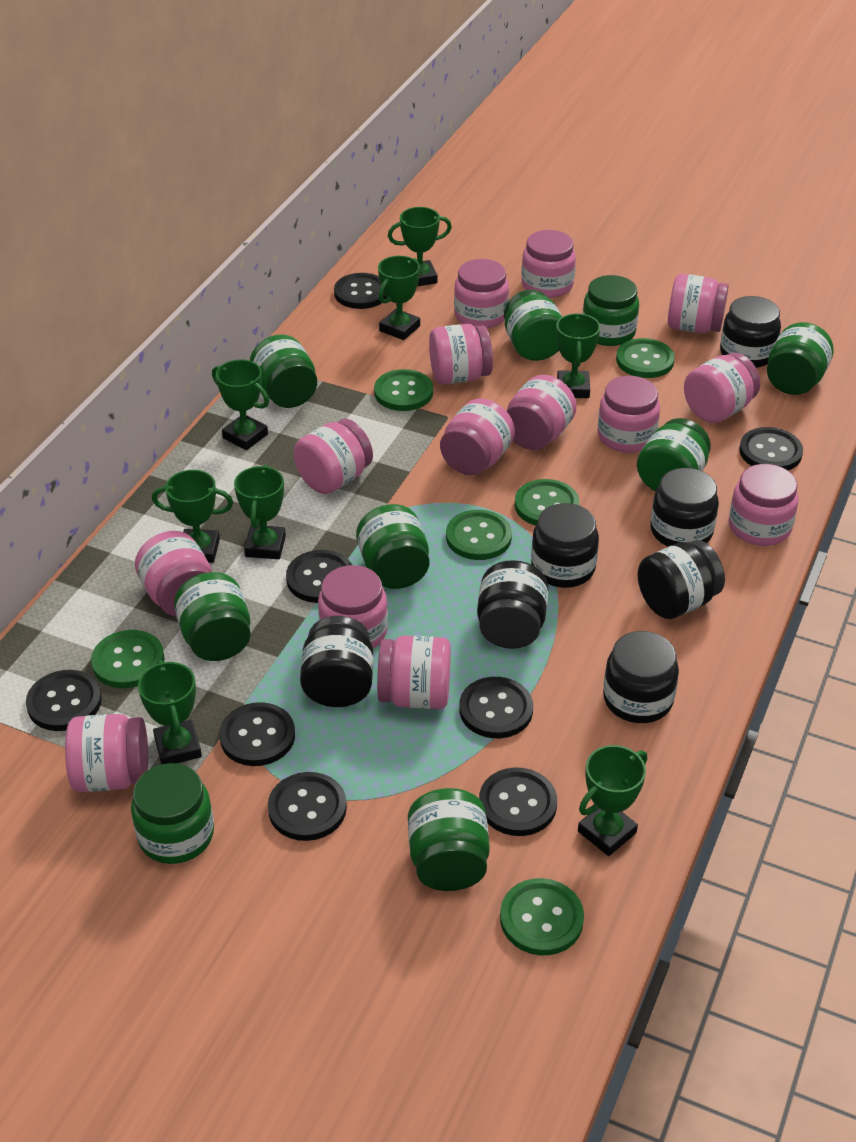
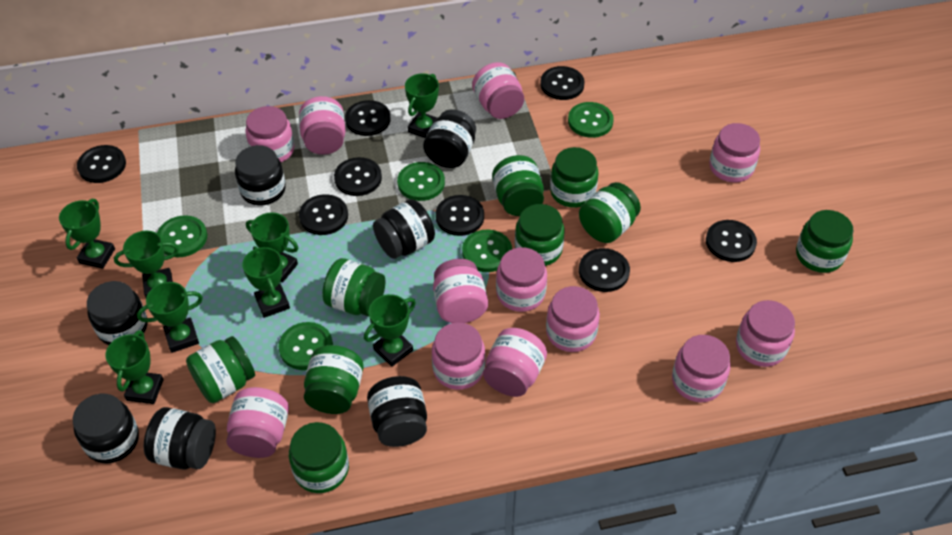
green button: [91,630,165,688] [374,369,433,411] [446,510,512,560] [500,878,584,955] [515,479,579,526] [616,338,675,378] = 6 -> [157,215,207,257] [279,322,333,370] [397,162,445,201] [462,229,512,272] [568,102,614,138] = 5
pink jar: [65,714,148,792] [135,531,212,616] [293,419,373,494] [318,565,388,649] [377,636,451,709] [429,324,493,385] [440,398,515,475] [454,259,509,328] [507,375,577,450] [521,230,576,298] [598,376,660,453] [668,274,729,333] [684,353,760,423] [729,464,799,546] = 14 -> [226,387,289,458] [245,106,295,162] [299,96,346,155] [432,322,485,390] [433,259,488,323] [472,62,524,119] [483,328,547,397] [496,247,547,312] [546,286,600,352] [672,335,731,402] [709,123,760,183] [736,300,795,367] = 12

